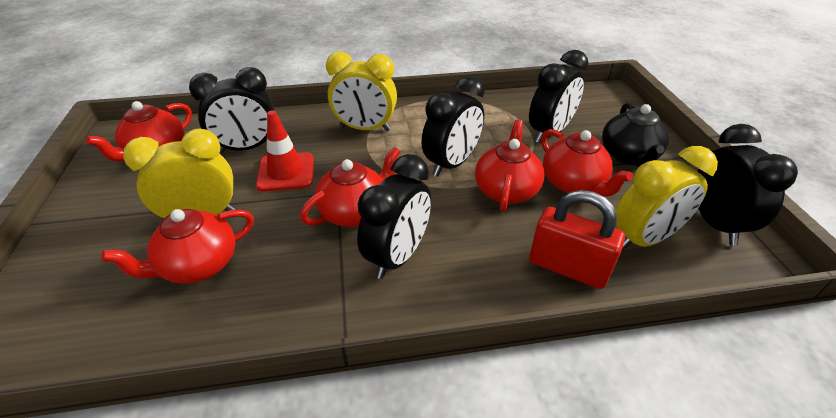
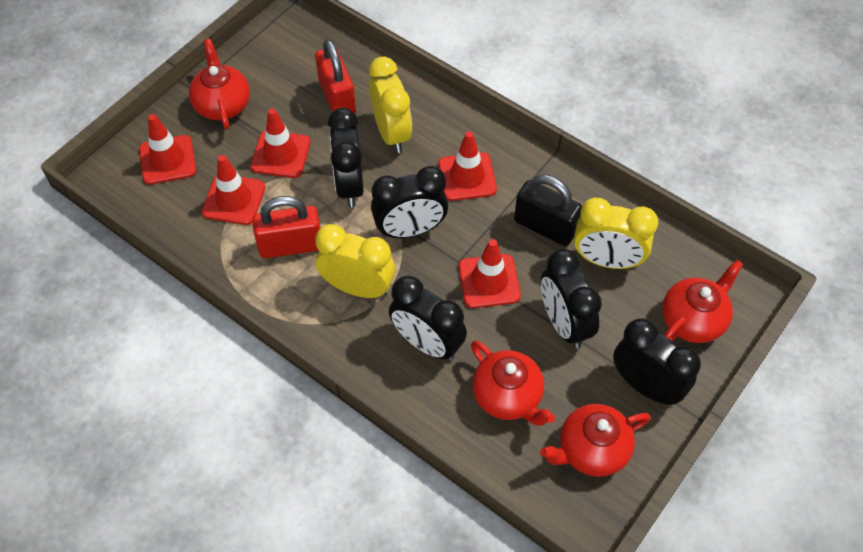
black padlock: none = 0 -> [514,175,582,246] = 1
black teapot: [602,103,669,167] = 1 -> none = 0
red padlock: [529,190,625,289] = 1 -> [252,196,320,258] [315,39,356,114] = 2
red teapot: [86,101,192,161] [101,209,254,284] [300,147,401,227] [475,119,545,212] [541,129,633,197] = 5 -> [189,39,250,130] [471,340,555,426] [540,404,650,477] [662,260,743,343] = 4
red traffic cone: [256,110,314,192] = 1 -> [139,114,196,185] [202,155,265,225] [250,108,311,178] [438,131,497,201] [458,239,521,308] = 5

